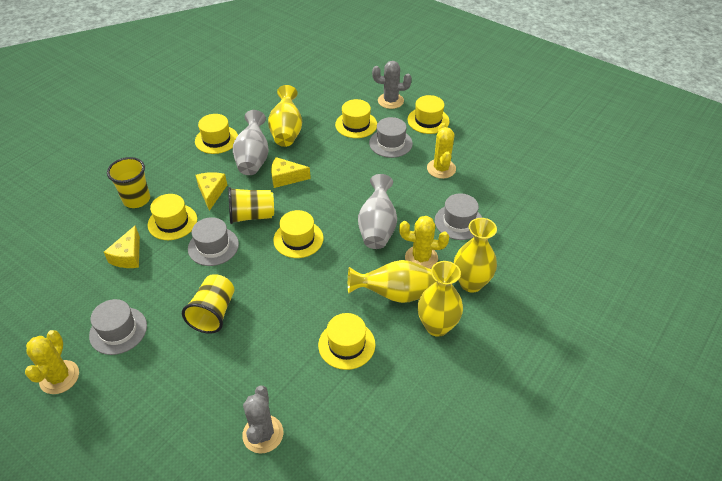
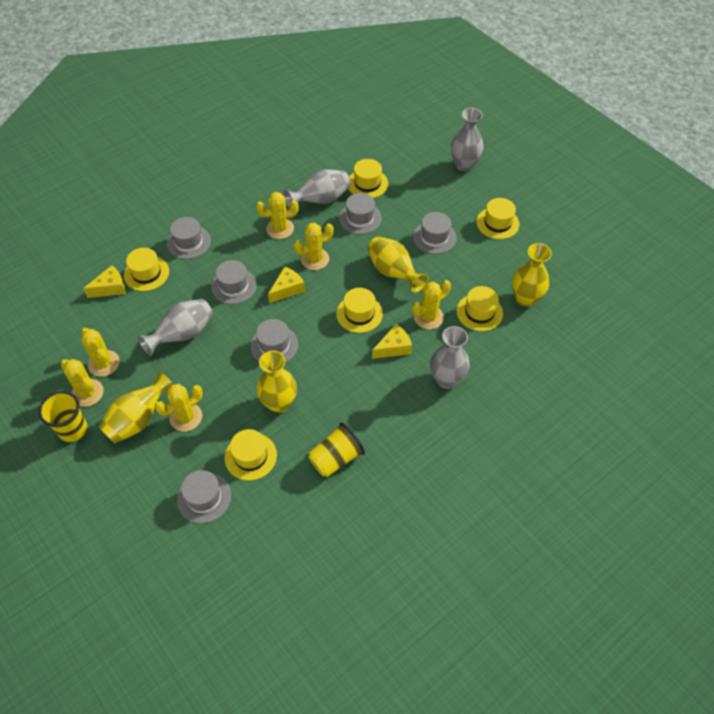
grey cactus: [242,386,283,454] [372,61,412,109] = 2 -> none = 0
grey hat: [89,299,147,355] [188,217,239,266] [369,117,413,158] [435,193,482,240] = 4 -> [167,217,211,259] [177,470,231,523] [211,260,257,304] [250,319,298,363] [339,193,382,234] [413,212,456,254] = 6
grey vase: [233,110,269,175] [358,174,397,249] = 2 -> [138,299,213,356] [283,170,350,209] [430,326,470,389] [451,108,484,171] = 4
yellow cactus: [25,330,79,394] [399,216,449,269] [427,123,456,179] = 3 -> [60,359,104,407] [81,328,120,377] [155,384,203,431] [256,192,299,239] [293,223,334,270] [412,280,451,329] = 6
yellow cup: [107,157,150,208] [182,274,235,334] [228,187,274,224] = 3 -> [38,391,87,442] [308,422,365,477] = 2

